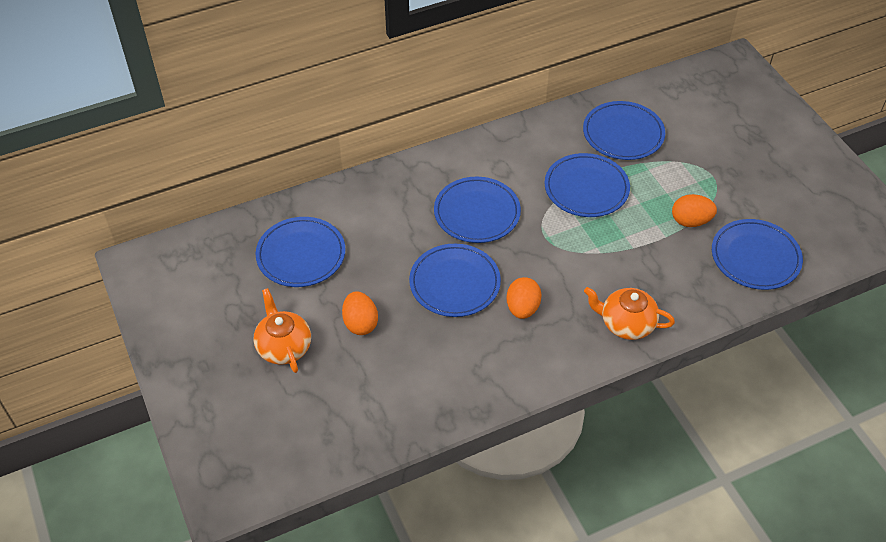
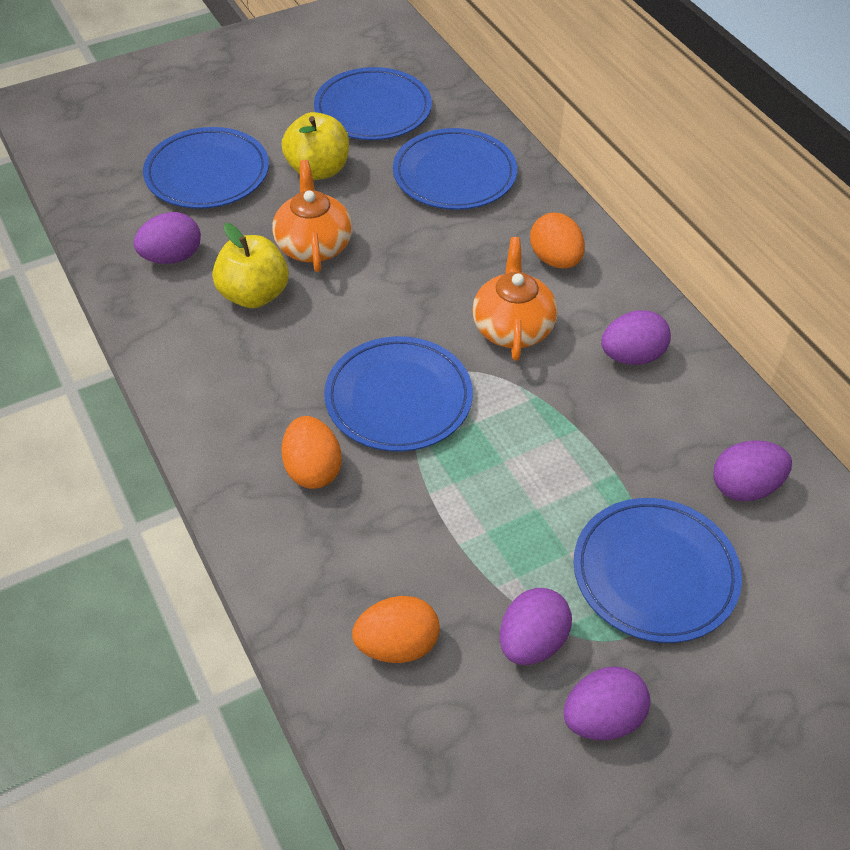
blue plate: [256,217,345,287] [409,244,501,317] [434,177,521,243] [545,153,630,217] [583,101,665,160] [712,219,803,290] = 6 -> [143,127,269,209] [314,67,432,140] [324,336,473,452] [393,128,517,210] [574,498,742,643] = 5
purple egg: none = 0 -> [134,212,201,264] [500,588,572,665] [564,666,651,740] [601,310,671,365] [714,440,792,501] = 5
yellow apple: none = 0 -> [213,223,289,308] [282,112,349,180] = 2

